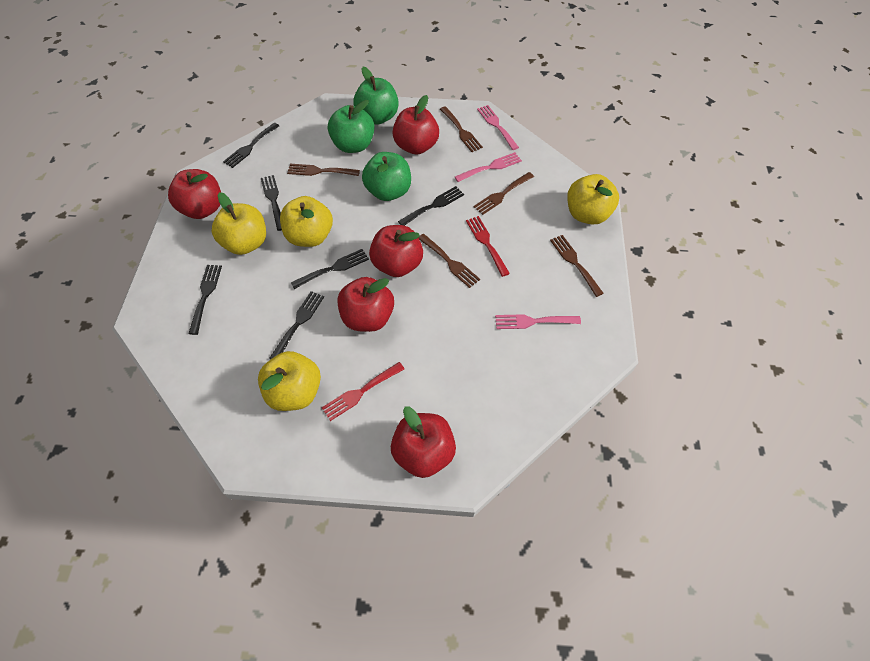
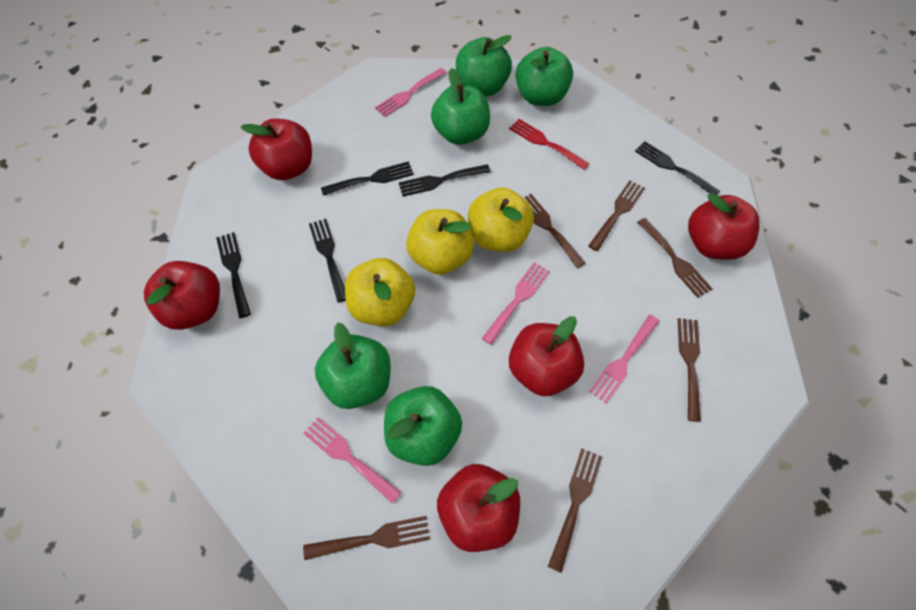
black fork: [188,265,222,335] [223,123,279,168] [261,175,282,231] [269,291,324,359] [291,249,369,289] [398,186,464,226] = 6 -> [216,232,251,318] [309,219,346,302] [321,161,414,196] [399,164,491,197] [635,141,720,195] = 5
brown fork: [287,164,360,176] [418,234,480,288] [440,106,483,152] [474,172,534,215] [550,235,604,297] = 5 -> [303,516,430,560] [525,194,585,268] [548,448,602,573] [588,180,645,251] [637,218,713,298] [678,318,701,422] = 6
green apple: [328,100,375,153] [353,67,399,125] [362,152,411,201] = 3 -> [315,322,391,409] [384,386,462,466] [431,68,490,145] [456,35,512,96] [516,47,573,106] = 5
pink fork: [455,152,522,182] [477,105,519,150] [495,314,581,329] = 3 -> [303,417,401,504] [375,68,447,117] [481,262,550,345] [589,315,660,404] = 4
red fork: [322,362,405,421] [466,216,510,277] = 2 -> [509,119,589,170] = 1
yellow apple: [212,192,266,255] [258,351,321,411] [280,196,333,247] [567,174,619,225] = 4 -> [345,258,415,326] [406,209,474,275] [468,188,534,252] = 3

